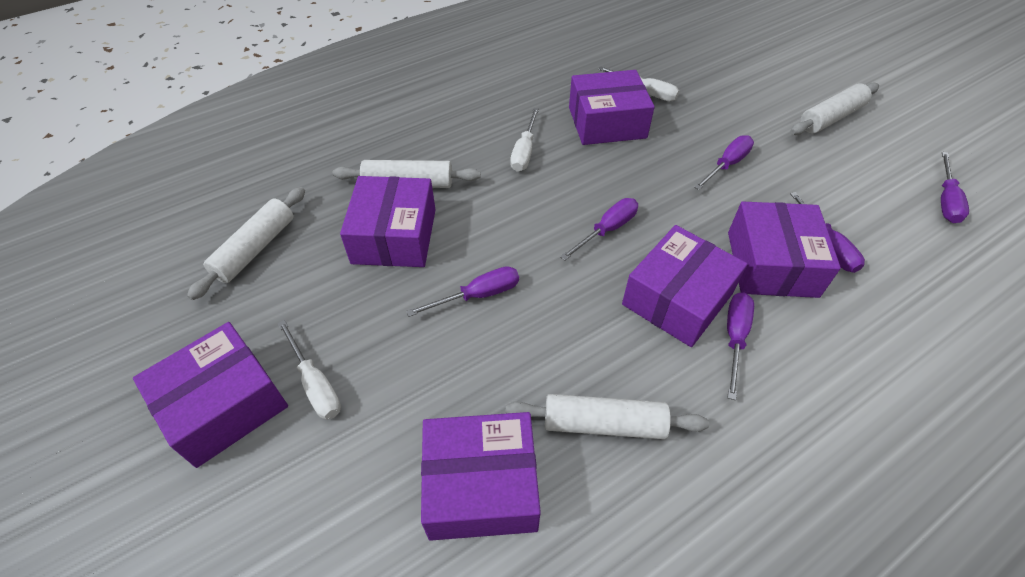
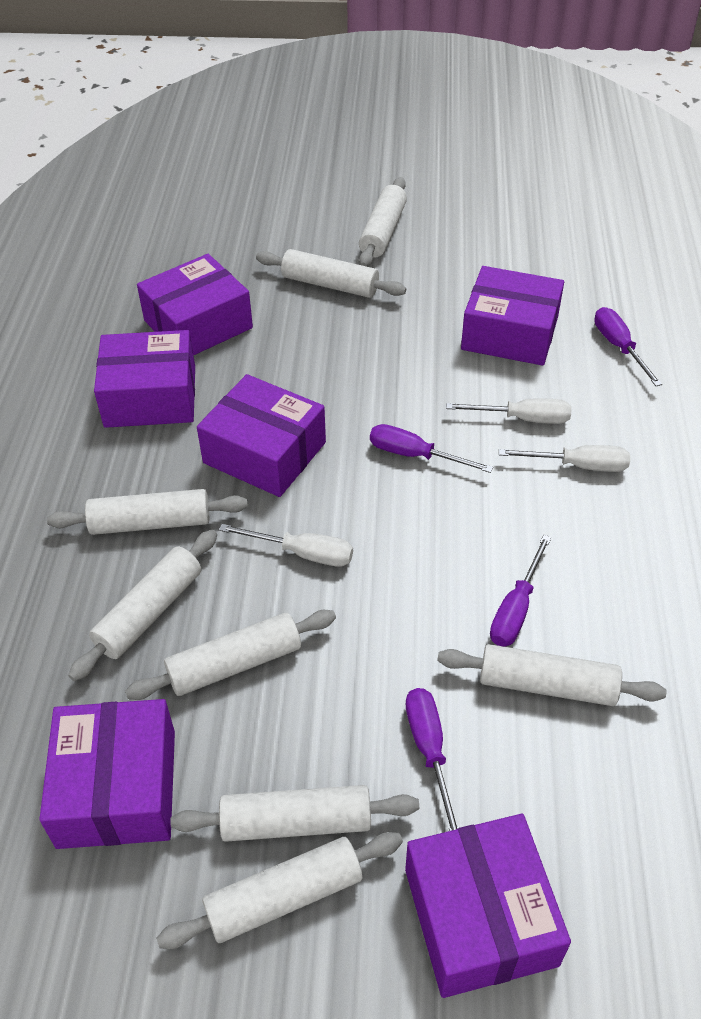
purple screwdriver: [406,266,519,317] [560,198,638,261] [694,135,754,190] [727,293,754,400] [790,192,865,273] [941,152,969,223] = 6 -> [370,424,493,473] [406,688,459,831] [490,535,551,647] [594,307,662,386] = 4
white rolling pin: [187,187,305,300] [333,160,481,188] [506,394,709,439] [790,82,879,135] = 4 -> [47,489,248,535] [68,530,217,681] [125,610,336,700] [156,832,403,949] [170,785,419,842] [256,249,406,298] [359,177,407,267] [437,644,667,706] = 8

